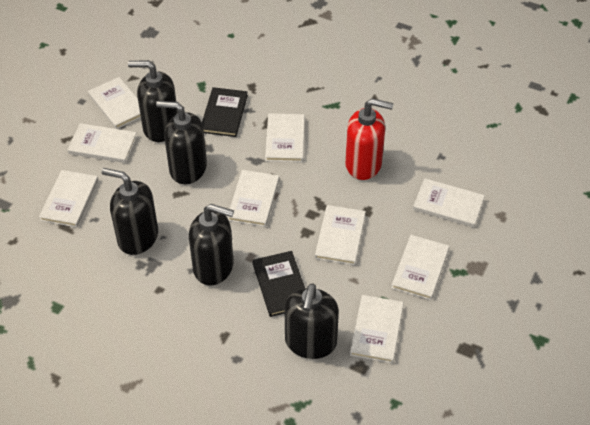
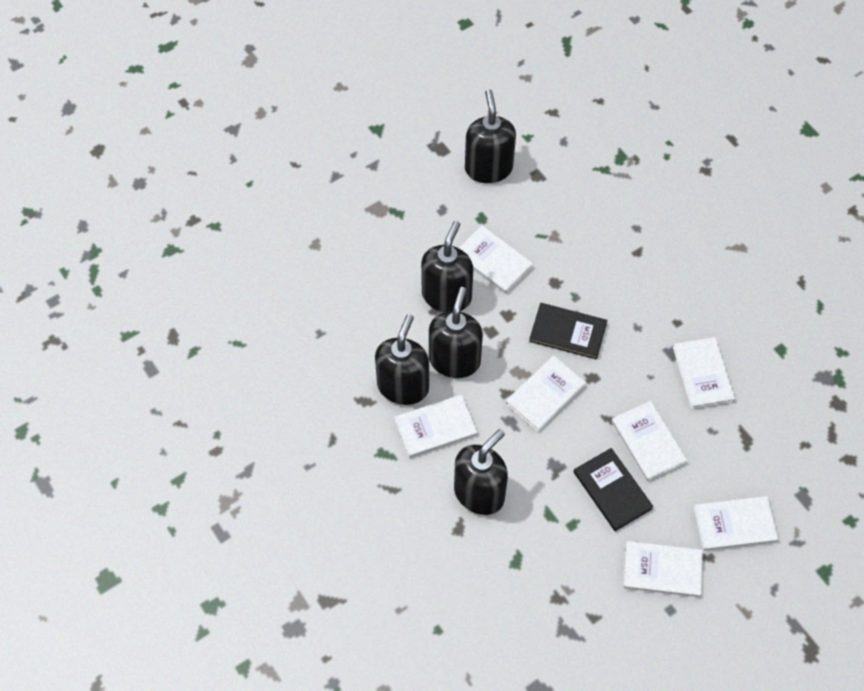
red soap dispenser: [345,98,393,180] = 1 -> none = 0
white book: [39,170,98,228] [67,123,137,163] [88,77,141,129] [227,170,279,227] [265,113,305,162] [315,205,366,265] [350,295,404,363] [391,235,449,300] [413,178,485,227] = 9 -> [395,395,477,458] [459,226,533,294] [506,356,586,432] [612,401,687,481] [623,541,703,597] [673,337,735,409] [694,496,779,551] = 7

